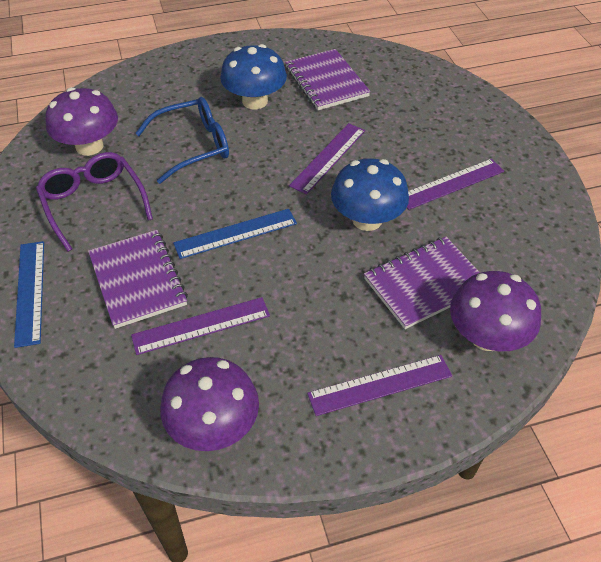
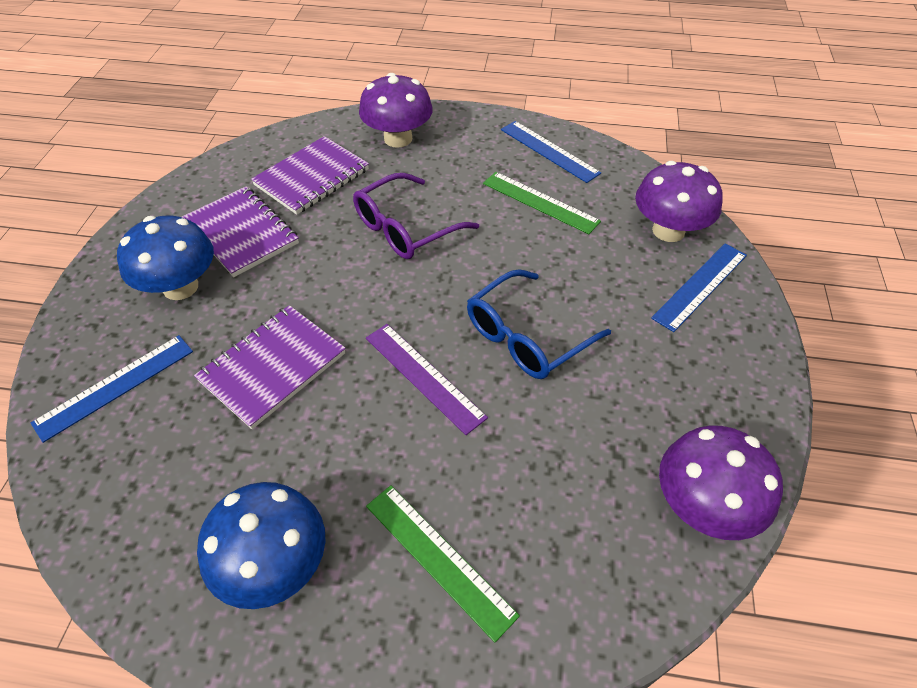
blue ruler: [14,241,44,348] [173,209,297,259] = 2 -> [31,335,193,443] [501,121,601,183] [651,243,747,332] = 3
green ruler: none = 0 -> [366,485,520,643] [483,172,601,234] = 2
purple ruler: [131,297,270,355] [289,123,365,194] [307,355,452,416] [406,159,504,210] = 4 -> [366,324,488,435] = 1

